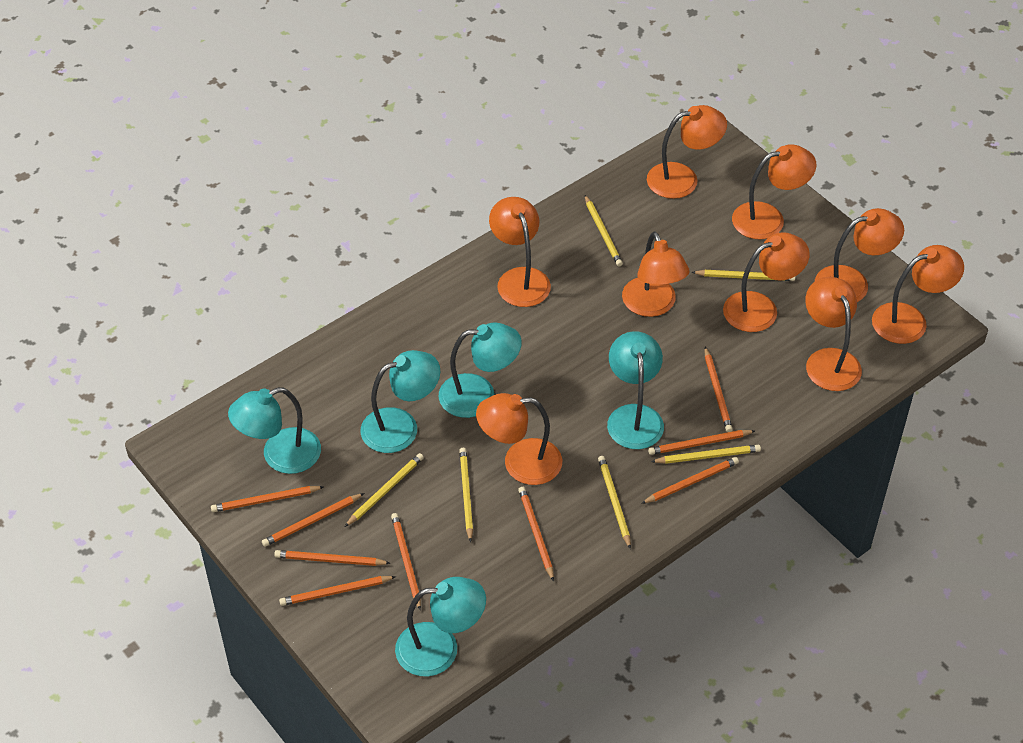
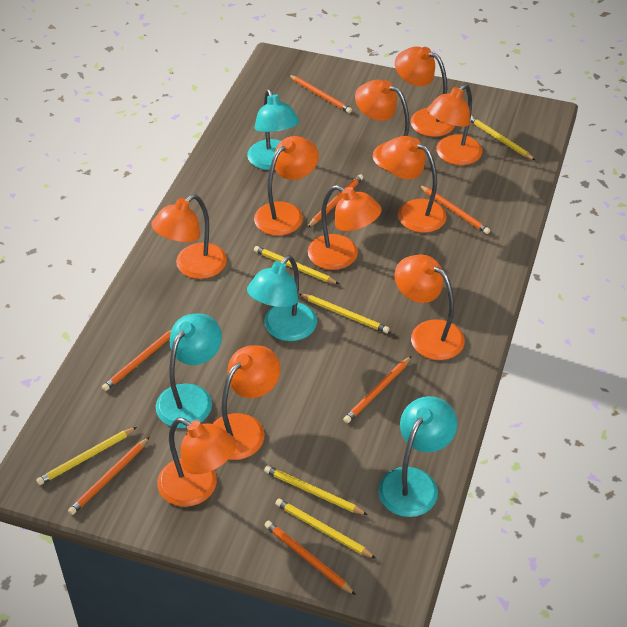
orange lamp: [476,393,562,485] [489,197,551,307] [622,231,689,317] [647,105,727,199] [723,232,810,332] [732,144,817,240] [805,277,862,391] [815,208,904,302] [872,245,964,344] = 9 -> [151,194,227,279] [157,417,236,507] [213,345,280,460] [254,136,319,236] [308,185,382,270] [355,80,410,171] [381,136,447,233] [395,46,455,137] [395,254,465,360] [427,84,482,165] = 10
orange pencil: [211,486,323,512] [262,493,364,547] [274,550,390,566] [279,576,396,606] [391,513,421,610] [518,487,554,581] [641,457,739,504] [648,430,755,455] [705,347,733,432] = 9 -> [68,437,150,515] [102,330,171,391] [264,521,356,595] [289,75,352,113] [307,174,363,228] [343,356,412,423] [419,185,490,234] = 7
turquoise lamp: [228,387,321,474] [360,350,440,453] [395,577,486,676] [439,322,522,418] [607,331,664,449] = 5 -> [156,314,222,428] [247,89,300,170] [247,255,317,341] [378,396,457,517] = 4

